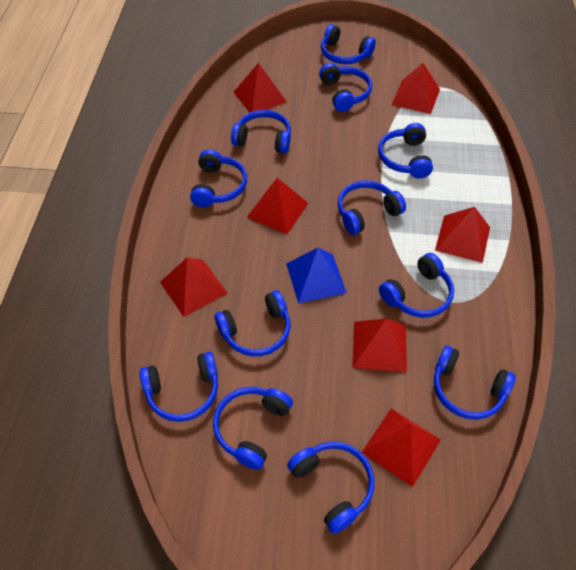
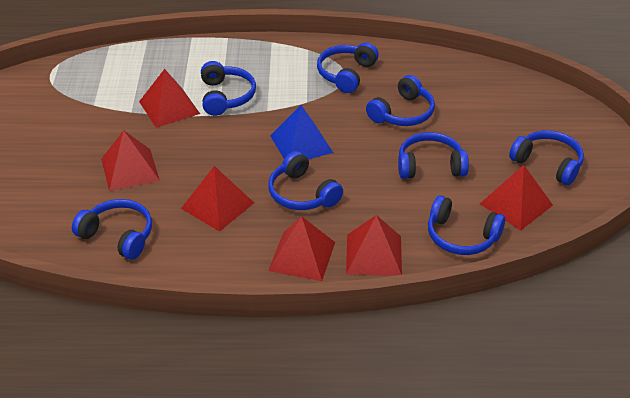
blue headphones: [140,352,218,422] [190,149,247,208] [213,387,293,470] [215,290,291,356] [231,110,291,153] [287,442,374,534] [319,63,372,112] [321,24,376,64] [338,180,406,235] [378,123,433,179] [379,253,454,317] [434,346,516,420] = 12 -> [72,199,152,260] [201,61,256,116] [268,151,343,210] [317,43,379,93] [366,75,435,126] [398,132,469,179] [428,195,505,255] [509,130,584,185] = 8
red pyramid: [160,257,228,317] [234,63,287,113] [247,178,308,234] [353,318,407,372] [362,408,441,487] [392,63,440,114] [435,207,490,263] = 7 -> [101,130,160,191] [139,69,200,128] [181,166,254,232] [268,216,335,281] [346,215,402,276] [480,165,553,231] = 6

